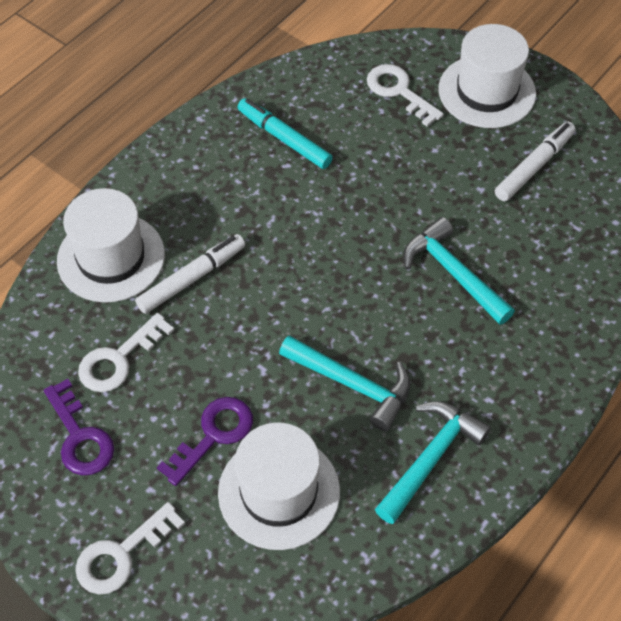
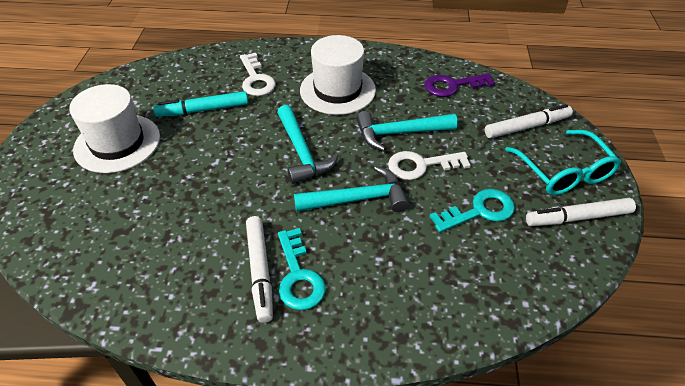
purple key: [44,379,114,475] [157,397,253,486] = 2 -> [424,73,495,97] = 1
turquoise glasses: none = 0 -> [505,130,621,195] = 1
turquoise key: none = 0 -> [278,228,326,310] [430,189,515,232] = 2
white hat: [57,188,165,303] [218,422,340,550] [439,24,536,128] = 3 -> [69,84,160,173] [300,35,376,115] = 2
white key: [75,502,185,594] [78,313,174,392] [367,64,444,127] = 3 -> [240,53,276,96] [388,151,471,180] = 2
white marker: [135,234,245,314] [495,122,576,201] = 2 -> [246,216,273,323] [485,104,573,138] [526,198,636,226] = 3

